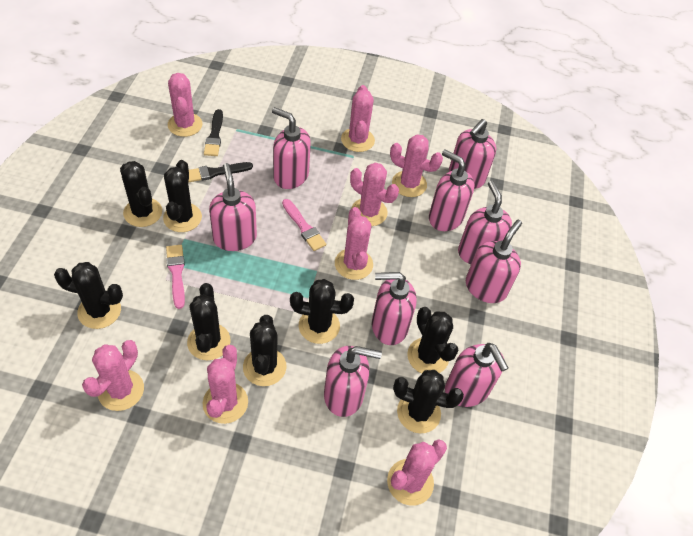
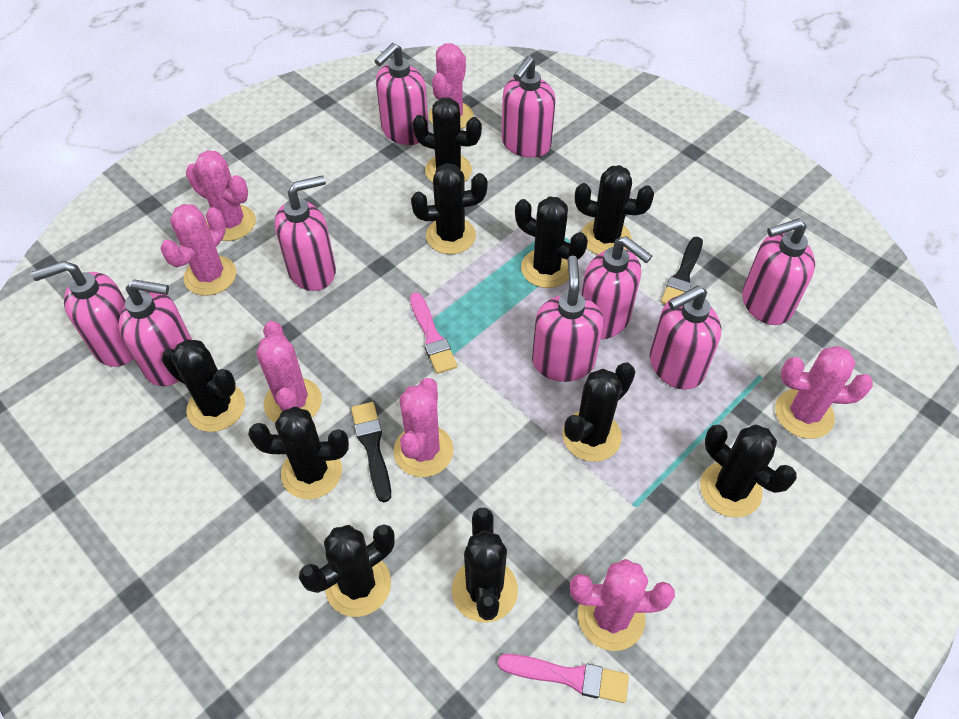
black cactus: [54,262,123,329] [120,161,162,227] [163,160,202,232] [187,283,231,361] [243,315,287,386] [290,279,354,344] [393,370,464,433] [407,307,459,373] = 8 -> [162,339,245,432] [248,406,349,499] [299,524,395,617] [411,163,488,254] [412,97,482,182] [452,508,518,623] [515,196,588,288] [562,363,635,462] [575,165,654,255] [700,425,797,518] = 10
pink cactus: [82,340,144,411] [168,73,203,137] [203,345,248,424] [335,207,373,280] [341,85,375,152] [350,162,399,226] [387,439,447,506] [390,134,443,197] = 8 -> [160,204,236,296] [186,150,256,241] [256,321,322,423] [394,378,454,477] [429,43,473,129] [570,559,675,651] [775,346,873,439] = 7

